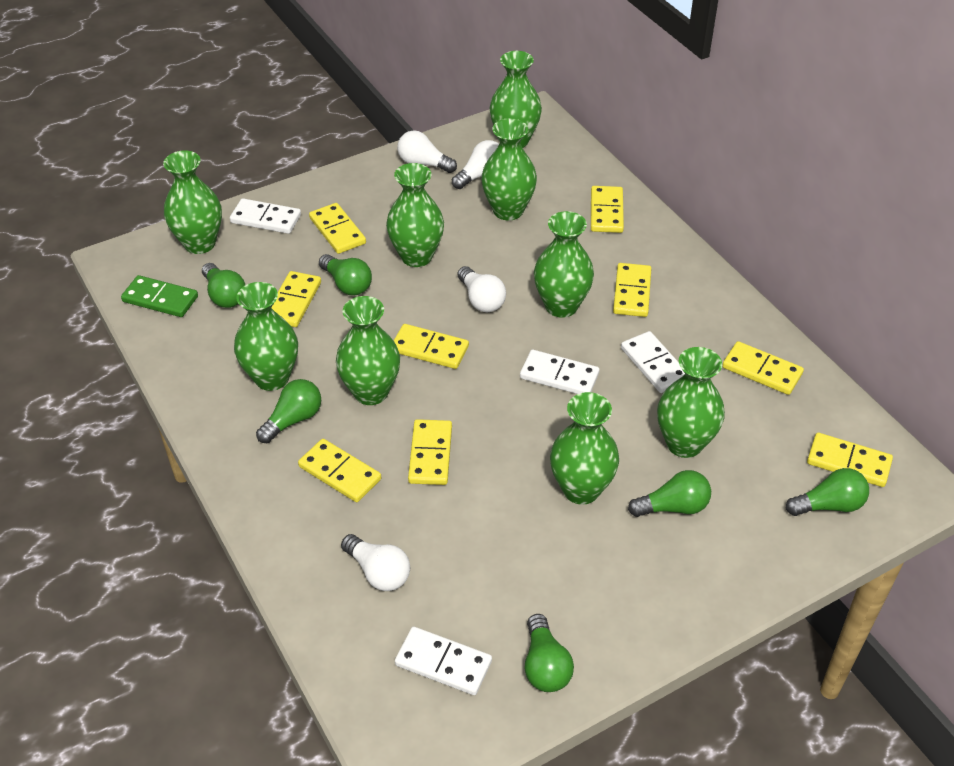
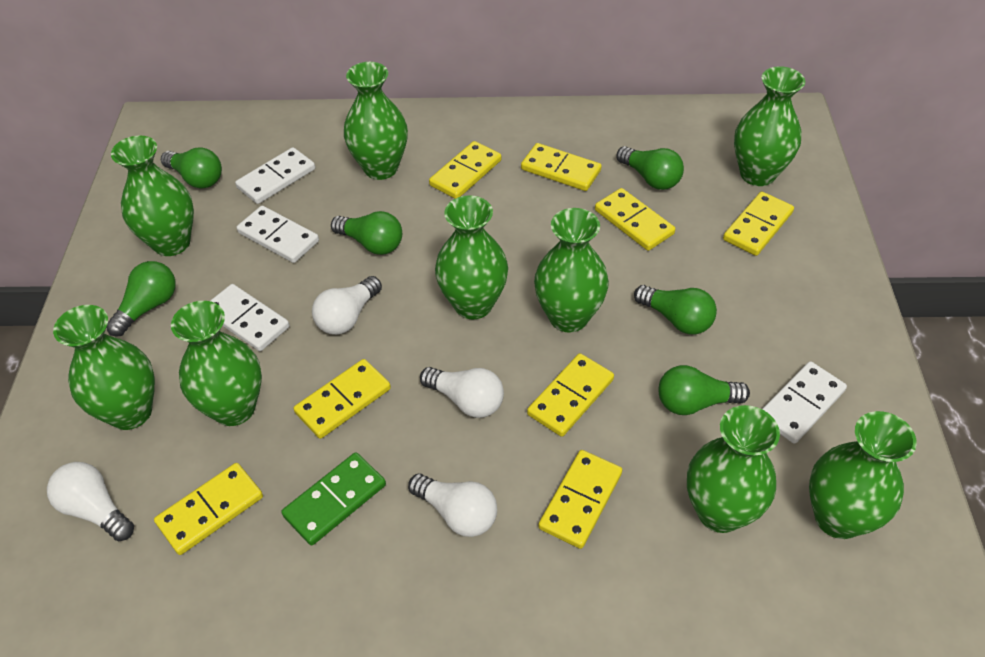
yellow domino: [271,271,321,327] [298,439,381,502] [309,203,366,254] [394,324,469,369] [408,419,452,485] [591,186,624,233] [613,263,652,317] [722,341,804,395] [807,433,893,487] = 9 -> [154,463,263,555] [293,359,391,439] [429,141,501,199] [521,143,602,191] [527,353,614,437] [538,450,622,549] [595,188,675,251] [723,191,794,256] = 8

